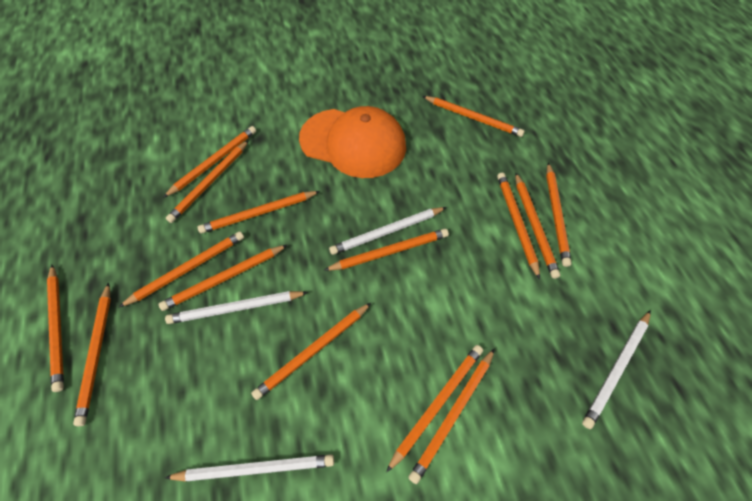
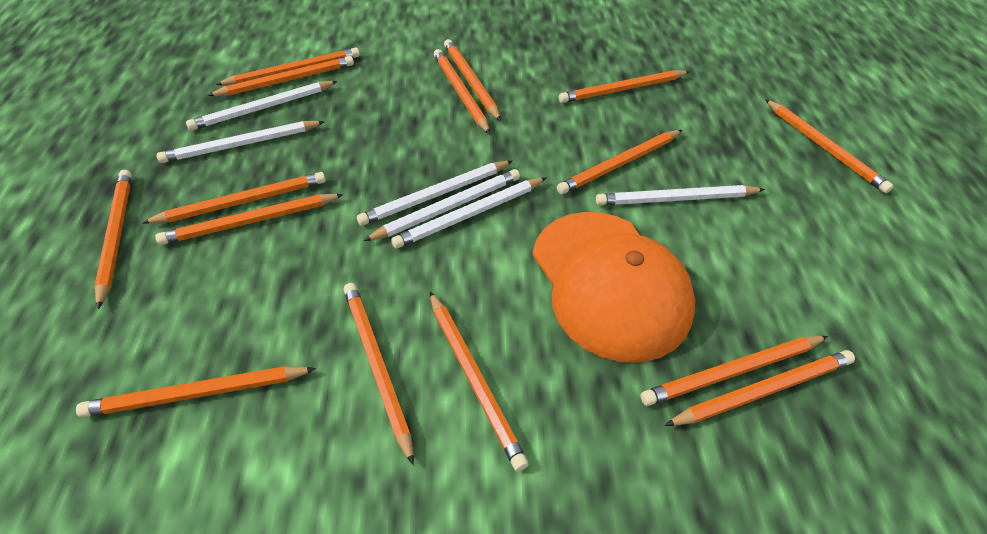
white pencil: [165,291,308,324] [165,454,334,482] [329,207,446,255] [582,310,651,429] = 4 -> [157,121,325,163] [186,81,338,131] [357,161,512,226] [364,169,520,241] [391,178,546,249] [596,185,765,205] = 6

